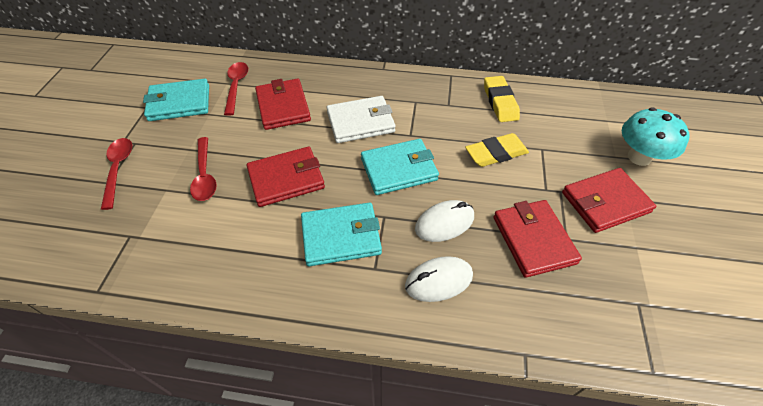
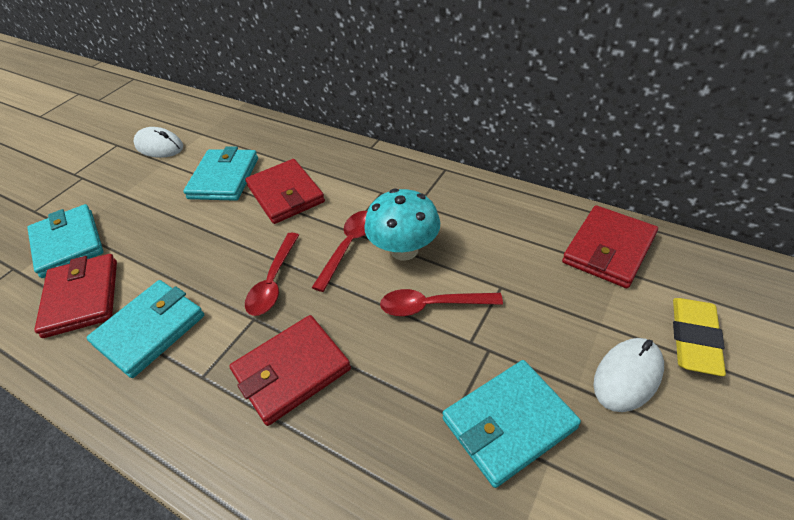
turquoise wallet: [143,79,209,121] [301,203,382,266] [361,139,439,195] = 3 -> [27,204,104,278] [87,280,204,378] [183,146,258,201] [443,360,581,488] = 4
white wallet: [327,96,396,143] = 1 -> none = 0
yellow eraser: [465,133,529,167] [484,76,520,122] = 2 -> [673,298,726,376] = 1

